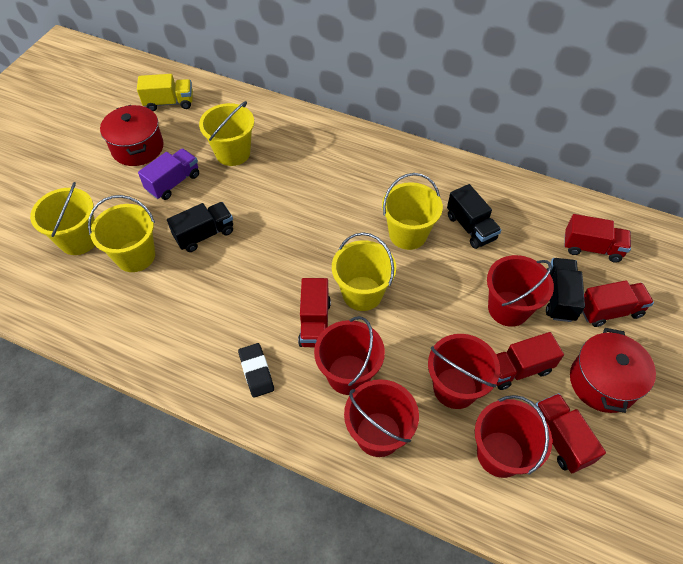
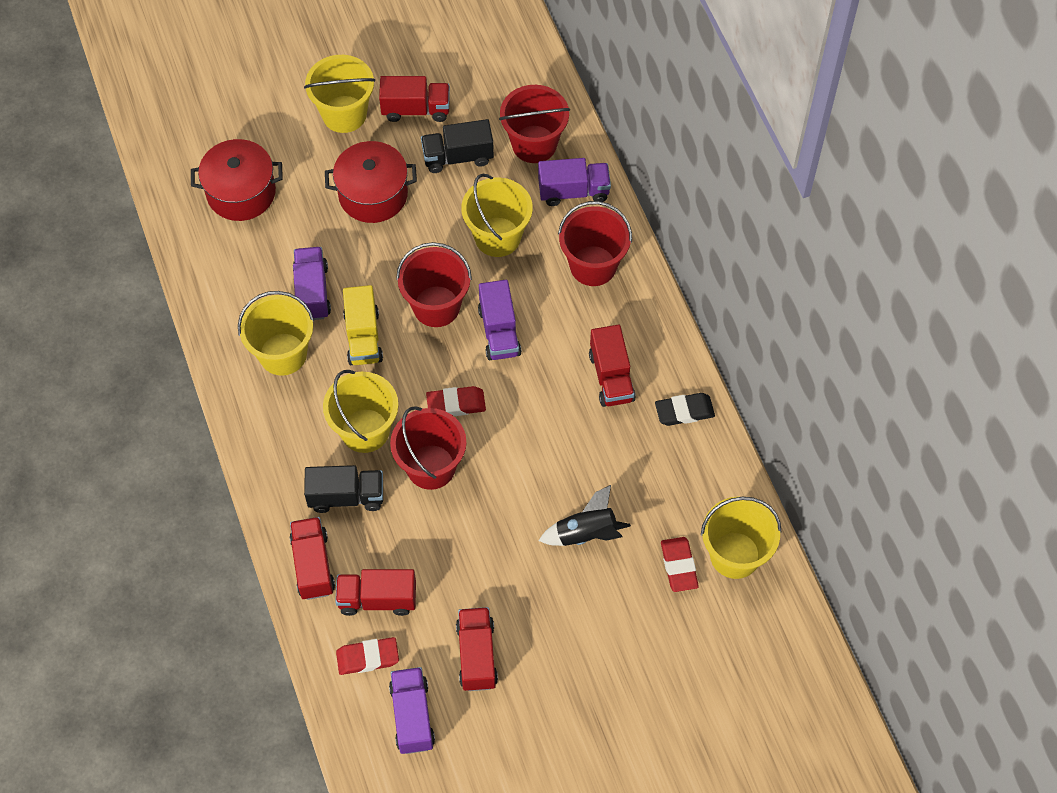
black rocket: none = 0 -> [539,485,631,546] = 1
black truck: [167,202,233,252] [447,184,502,249] [546,258,585,322] = 3 -> [304,465,383,513] [421,119,494,173] = 2
purple truck: [138,148,199,200] = 1 -> [293,247,331,320] [389,667,435,754] [478,280,522,360] [538,158,611,206] = 4
red bucket: [314,316,385,395] [344,379,419,457] [428,334,500,409] [475,395,552,478] [487,255,554,327] = 5 -> [390,406,466,490] [396,242,472,327] [499,85,570,163] [558,201,632,286] = 4
red eraser: none = 0 -> [336,637,399,675] [426,386,486,416] [661,537,699,592] = 3

